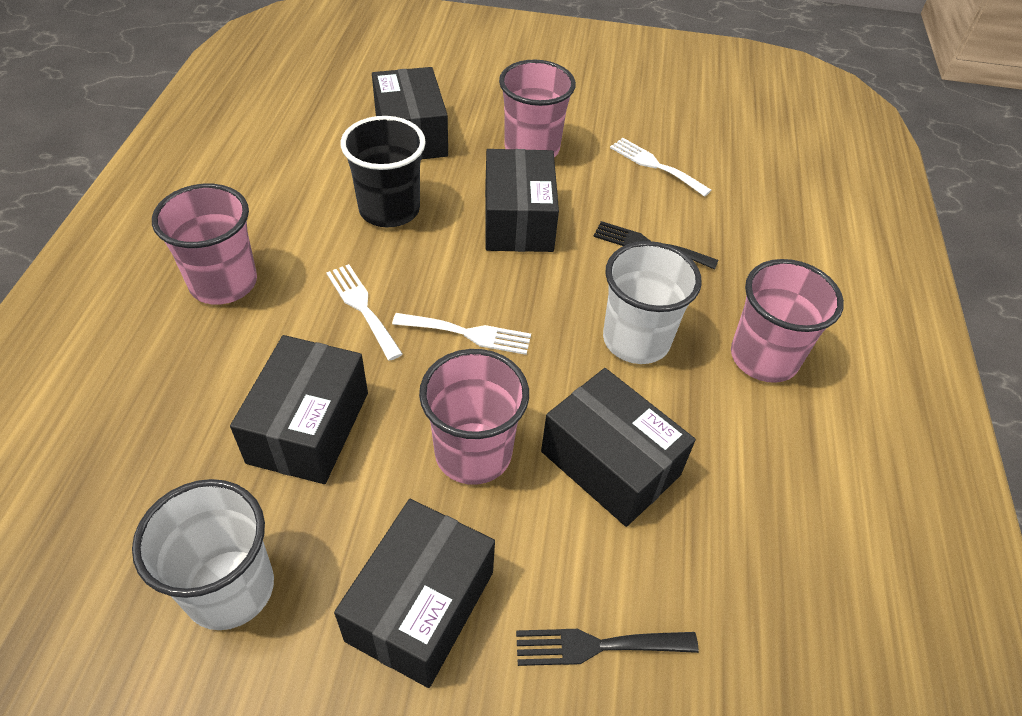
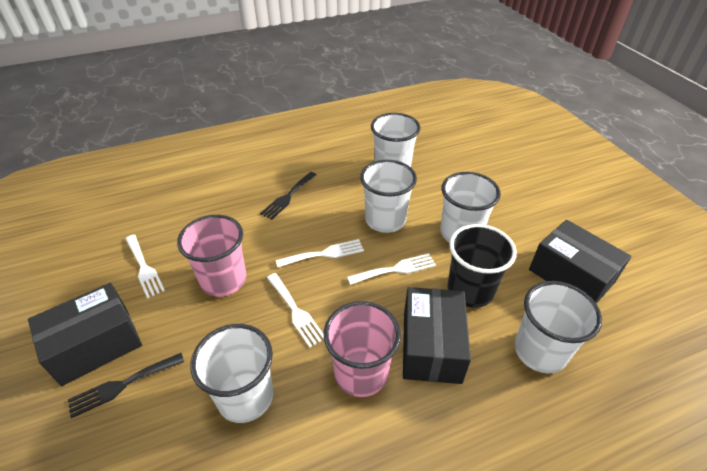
black box: [230,335,368,484] [334,499,495,688] [372,67,448,160] [485,149,559,252] [541,368,696,527] = 5 -> [28,283,142,386] [403,287,471,384] [529,220,632,303] = 3
pink cup: [152,184,257,305] [419,349,529,485] [499,60,576,157] [731,259,844,383] = 4 -> [177,215,246,297] [324,301,401,397] = 2
white cup: [132,479,274,630] [603,241,702,364] = 2 -> [190,324,273,423] [360,160,417,233] [371,113,421,167] [440,172,501,243] [514,281,602,374] = 5
white fork: [326,264,403,361] [392,313,531,355] [610,138,711,197] = 3 -> [126,235,165,299] [267,273,324,348] [276,239,364,267] [347,253,436,285] = 4

